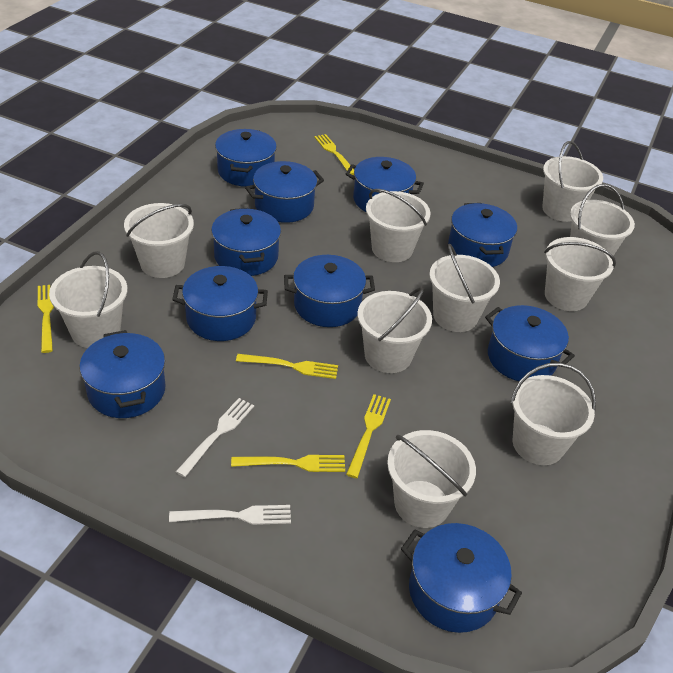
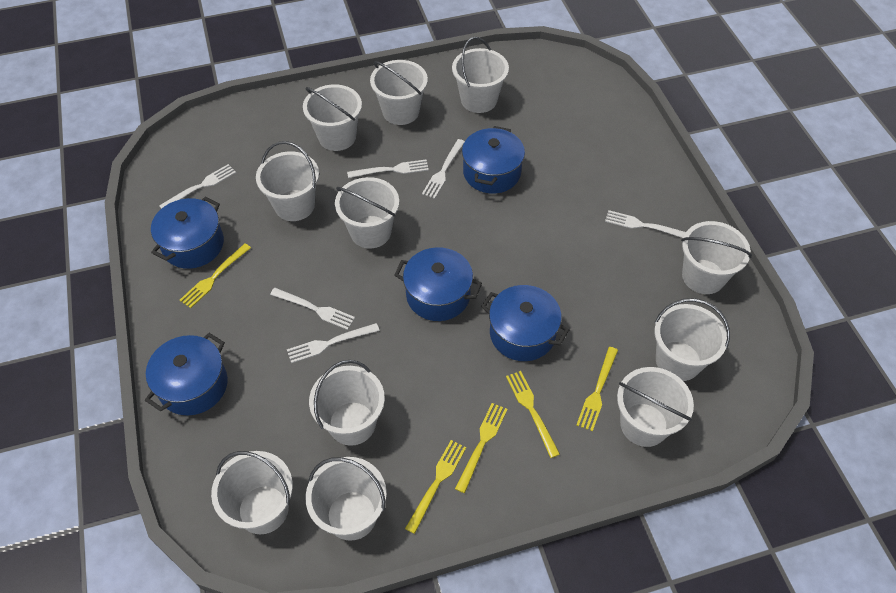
blue pot: [79,330,166,418] [172,266,268,341] [211,208,281,276] [215,129,277,187] [245,161,324,223] [284,255,375,327] [346,157,424,212] [401,523,522,633] [448,203,517,267] [485,305,575,381] = 10 -> [145,333,228,415] [151,197,224,269] [395,247,482,321] [462,126,525,194] [481,285,569,361] = 5
white bucket: [49,251,128,348] [124,203,194,278] [357,287,432,373] [366,189,431,262] [387,430,476,528] [429,244,500,332] [510,363,596,465] [542,141,603,222] [544,237,616,311] [570,184,635,256] = 10 -> [211,451,293,534] [256,141,319,221] [303,85,362,151] [305,457,387,541] [309,360,385,446] [335,177,399,248] [370,60,428,125] [452,37,509,113] [617,367,694,447] [654,298,730,381] [681,221,752,294] = 11
white fork: [169,505,291,525] [176,398,254,477] = 2 -> [159,164,236,209] [270,288,355,330] [287,323,380,363] [347,159,429,178] [422,139,465,199] [605,210,686,238] = 6

